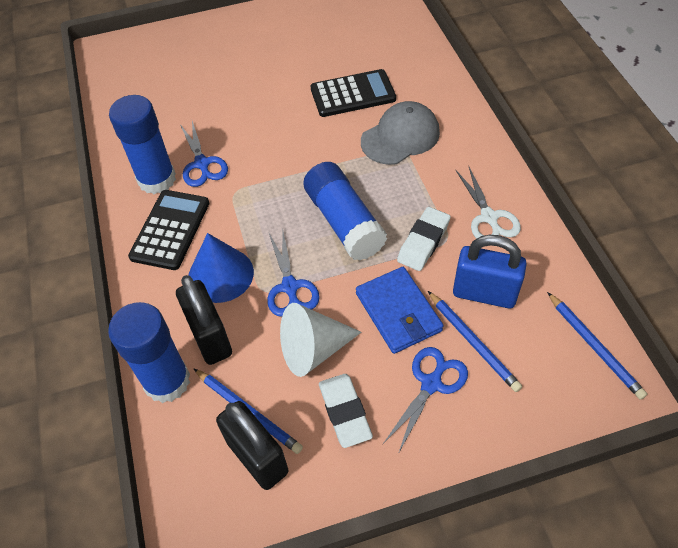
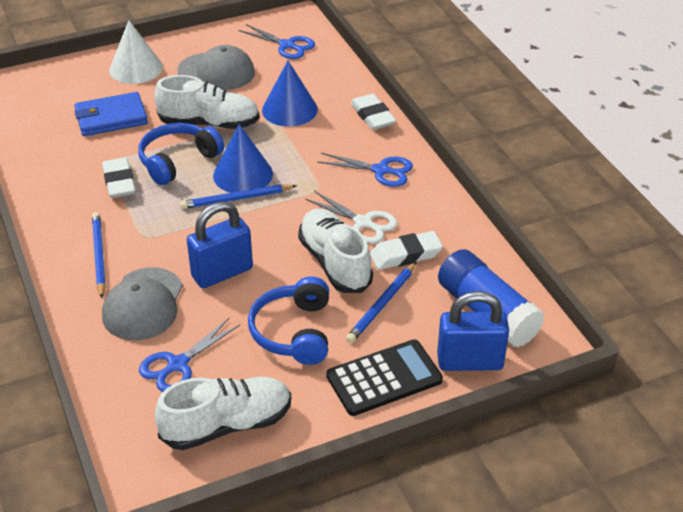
black calculator: [128,190,209,270] [310,69,396,117] = 2 -> [326,339,443,416] = 1
black padlock: [176,275,232,365] [216,401,288,490] = 2 -> none = 0
blue cone: [189,233,254,303] = 1 -> [213,124,273,193] [262,61,318,126] = 2
blue glue stick: [108,302,190,403] [109,95,176,194] [303,162,387,261] = 3 -> [438,249,545,348] = 1
blue headphones: none = 0 -> [138,123,224,185] [248,277,329,365] = 2
blue padlock: [453,235,527,308] = 1 -> [187,202,253,288] [437,291,509,371] = 2
grey cap: [361,101,440,165] = 1 -> [102,267,183,341] [178,45,255,90] = 2
white eraser: [319,374,373,448] [397,207,450,271] = 2 -> [102,157,136,198] [350,94,396,130] [370,231,443,270] = 3
white shoe: none = 0 -> [154,75,260,129] [155,377,291,450] [298,208,373,293] = 3

